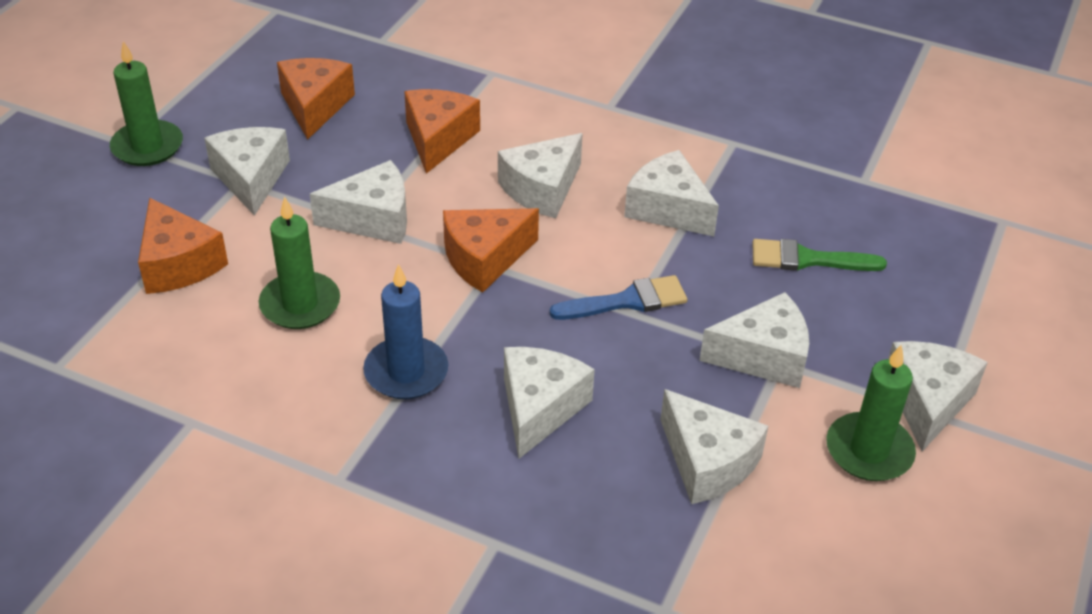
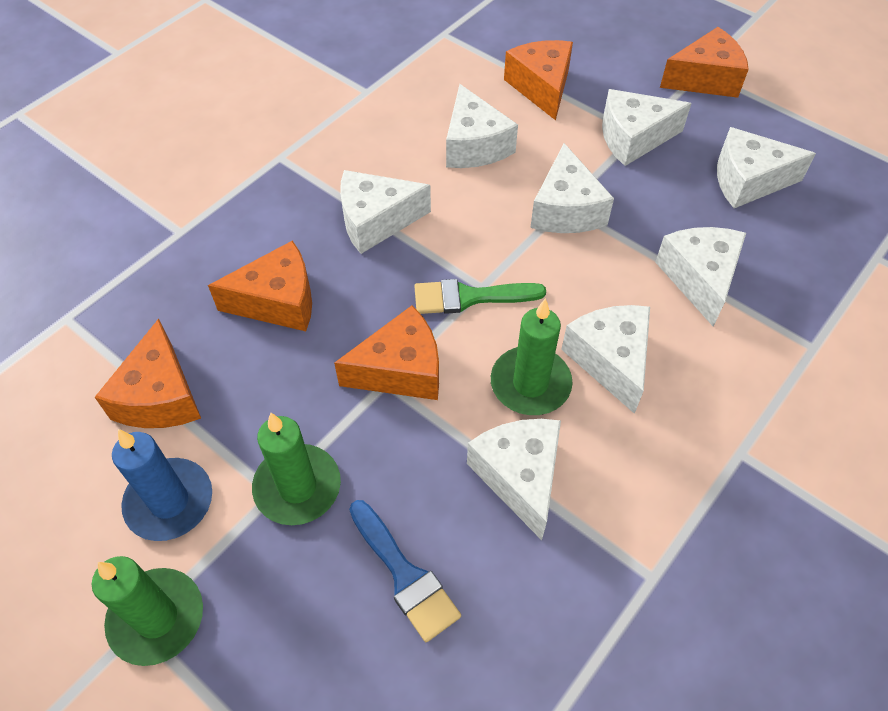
orange cheese: [138,198,228,294] [277,58,355,140] [404,89,480,174] [443,208,539,293] = 4 -> [95,318,201,428] [208,241,312,331] [334,305,439,400] [504,40,573,120] [660,27,749,98] = 5

